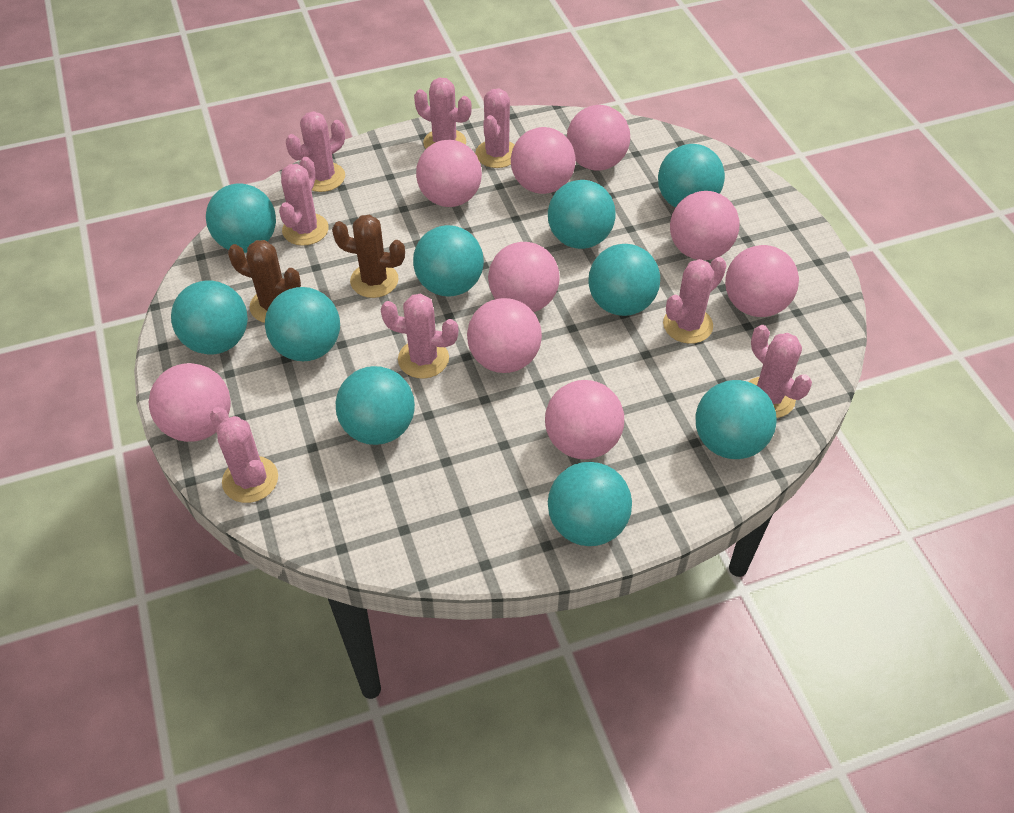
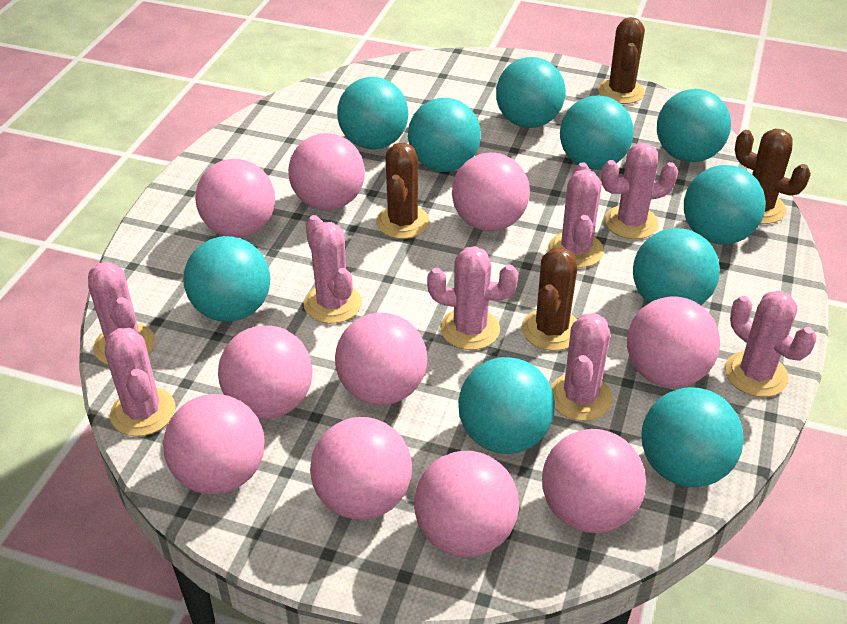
brown cactus: [228,240,301,323] [332,215,405,298] = 2 -> [376,143,430,239] [522,247,577,351] [598,17,645,104] [735,129,811,224] = 4
pink ball: [149,363,231,442] [416,140,482,207] [467,298,542,373] [488,242,560,312] [511,127,575,194] [545,380,624,459] [567,105,630,171] [670,191,739,260] [725,245,799,317] = 9 -> [163,394,265,494] [195,159,275,238] [218,325,313,419] [288,133,365,210] [310,417,412,520] [335,313,427,405] [414,451,519,557] [452,153,530,231] [542,429,646,533] [627,297,720,387] = 10

